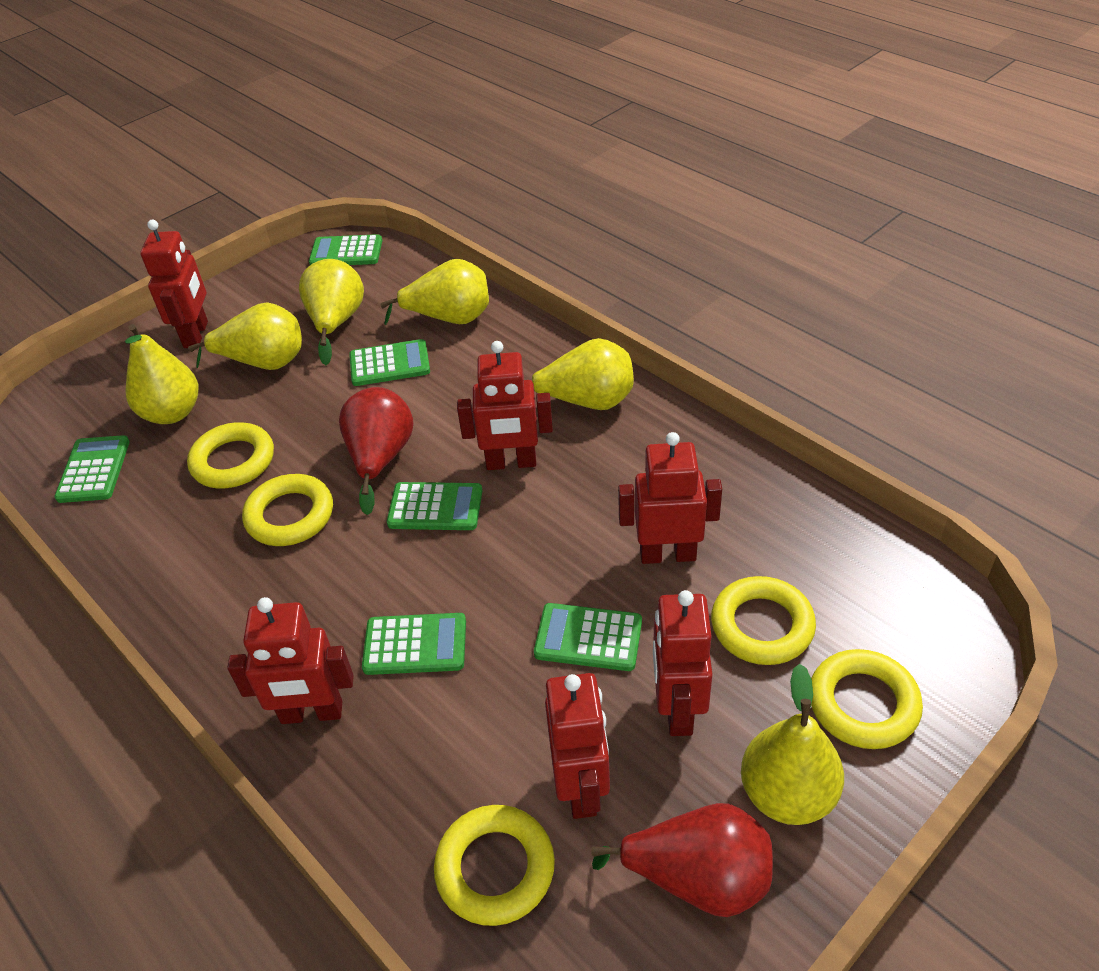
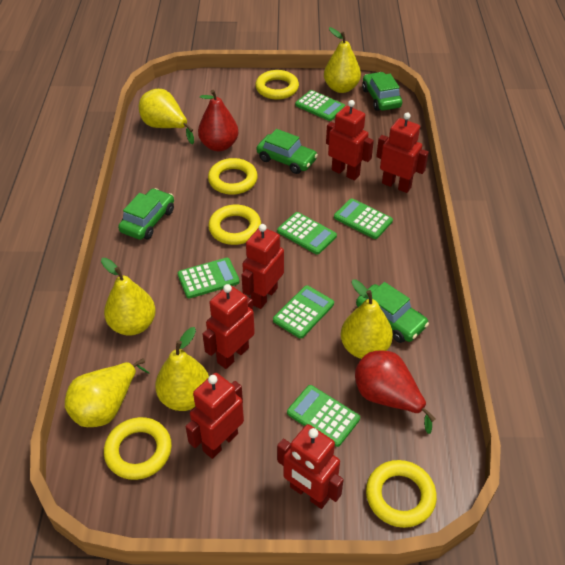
green car: none = 0 -> [118,188,174,240] [256,129,318,174] [356,282,429,343] [362,72,402,111] = 4

